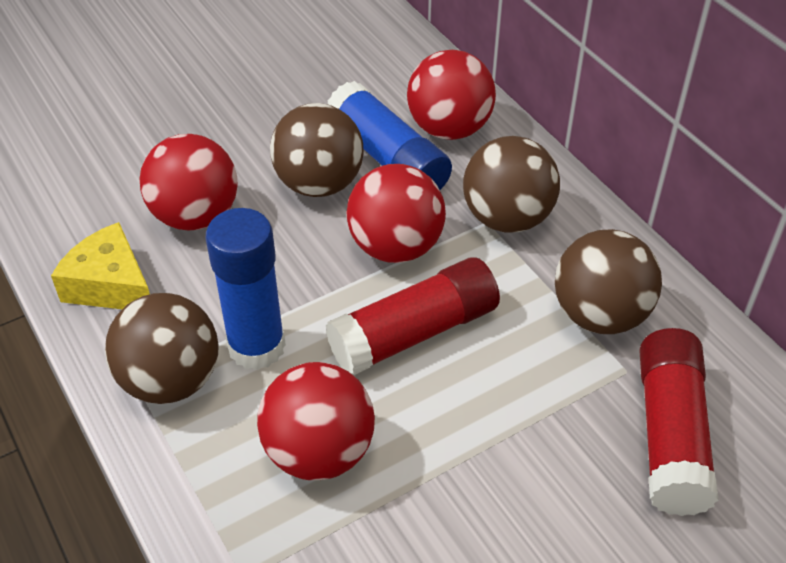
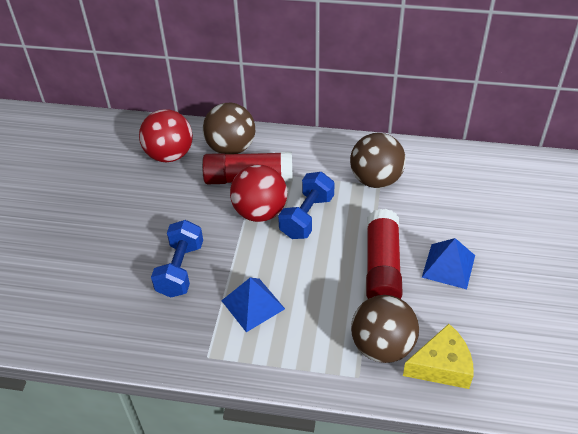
blue dumbbell: none = 0 -> [151,220,203,298] [278,172,335,239] = 2
blue glue stick: [206,208,286,370] [328,81,452,190] = 2 -> none = 0
blue pyramid: none = 0 -> [221,277,285,332] [422,238,475,289] = 2
brown ball: [105,293,219,404] [270,103,364,197] [463,136,560,233] [555,229,662,334] = 4 -> [203,103,255,154] [350,133,406,188] [351,295,419,363] = 3
red ball: [140,134,238,231] [257,362,375,480] [347,164,446,263] [407,50,496,140] = 4 -> [139,109,193,162] [230,165,287,222] = 2

